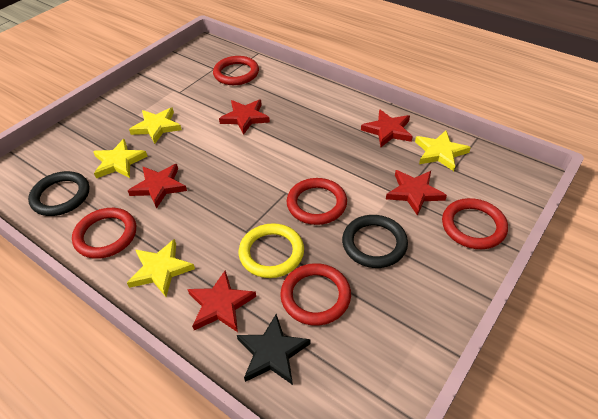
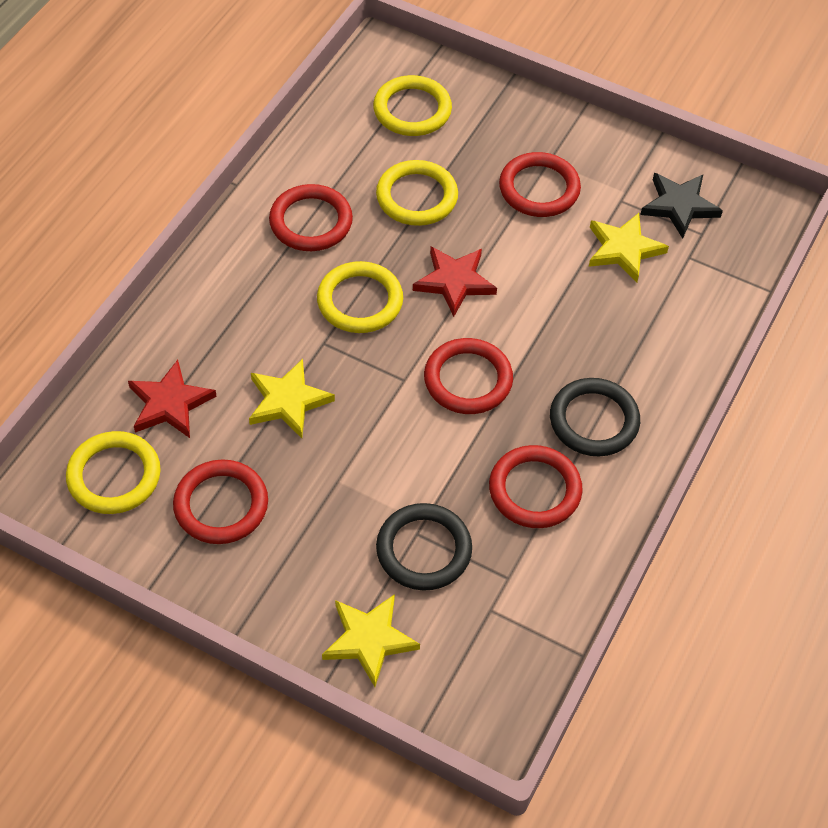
red star: [128,164,187,209] [187,271,256,332] [219,99,270,135] [361,109,413,147] [386,170,447,216] = 5 -> [128,360,217,438] [413,247,497,317] = 2
yellow ring: [239,223,304,278] = 1 -> [66,431,161,514] [317,261,403,333] [373,75,452,136] [376,160,458,226] = 4
yellow star: [93,139,147,178] [127,239,195,297] [129,108,182,144] [415,130,471,171] = 4 -> [249,359,335,438] [322,594,420,687] [589,213,669,282] = 3

